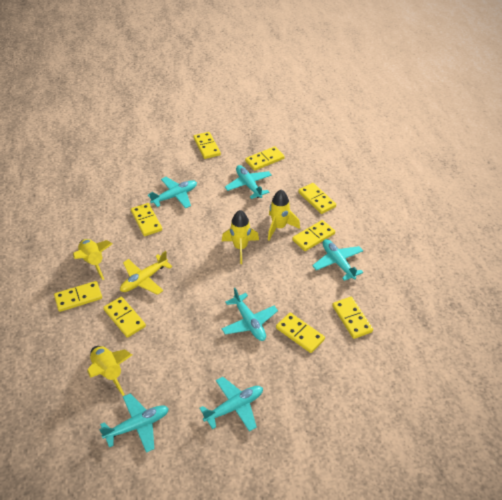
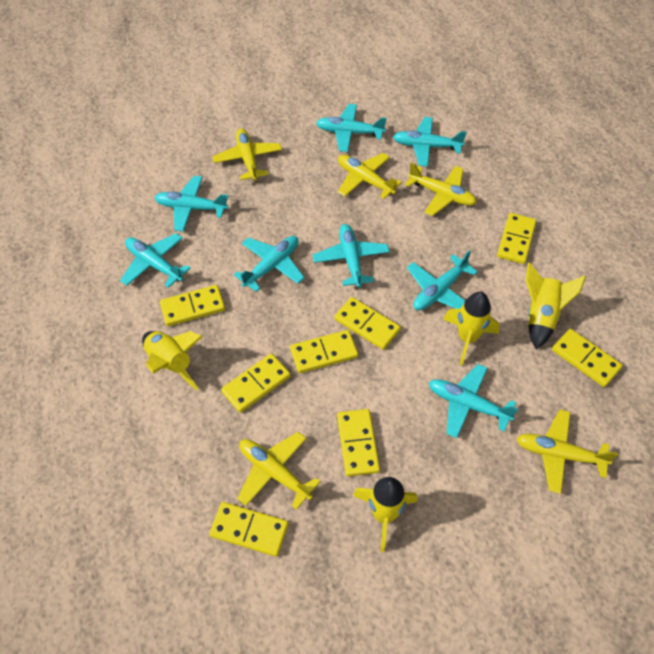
turquoise plane: [99,393,169,453] [148,177,197,208] [199,377,263,432] [221,288,278,341] [225,165,272,199] [312,239,363,281] = 6 -> [120,233,191,288] [154,176,228,232] [234,236,305,292] [313,224,390,288] [316,104,387,152] [393,117,467,167] [407,250,478,310] [429,364,518,438] = 8
yellow domino: [54,281,102,312] [103,297,146,338] [131,203,162,236] [193,132,221,159] [245,146,285,171] [276,313,325,353] [292,220,335,251] [298,183,336,214] [332,297,373,339] = 9 -> [160,285,225,326] [209,502,288,557] [221,354,291,413] [290,330,358,373] [334,297,401,350] [337,409,380,477] [497,213,536,264] [552,329,623,387] = 8
yellow plane: [120,251,172,295] = 1 -> [212,129,282,181] [237,432,321,510] [338,153,402,199] [405,163,477,216] [517,409,618,494] = 5

